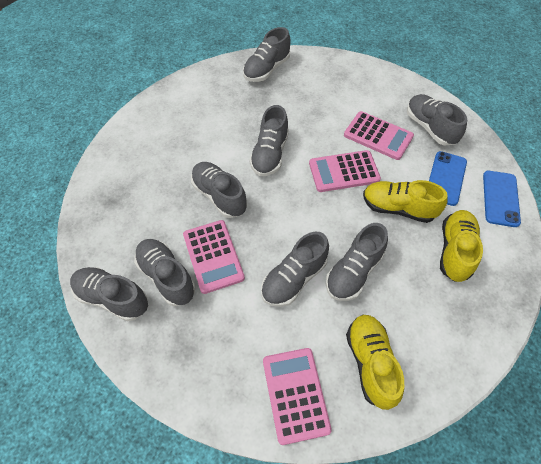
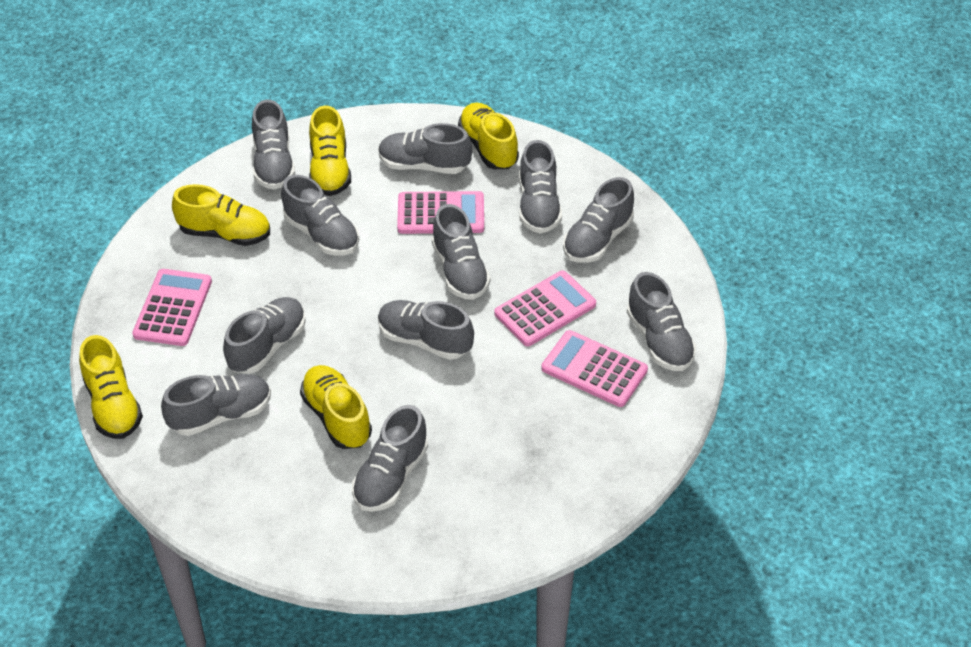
blue phone: [429,151,467,206] [483,171,521,227] = 2 -> none = 0
grey shoe: [70,267,148,321] [134,239,195,306] [191,162,247,218] [243,27,291,82] [250,105,289,176] [261,232,329,307] [326,223,388,301] [407,94,467,145] = 8 -> [161,374,271,436] [223,297,306,374] [252,100,295,189] [281,175,359,255] [352,405,428,512] [378,123,472,174] [378,300,474,360] [432,204,491,300] [519,140,562,234] [563,177,634,263] [627,272,696,371] = 11
yellow shoe: [346,315,404,410] [363,180,448,223] [440,210,483,282] = 3 -> [79,335,143,439] [172,184,270,246] [300,365,372,449] [309,105,351,196] [458,102,519,169] = 5

